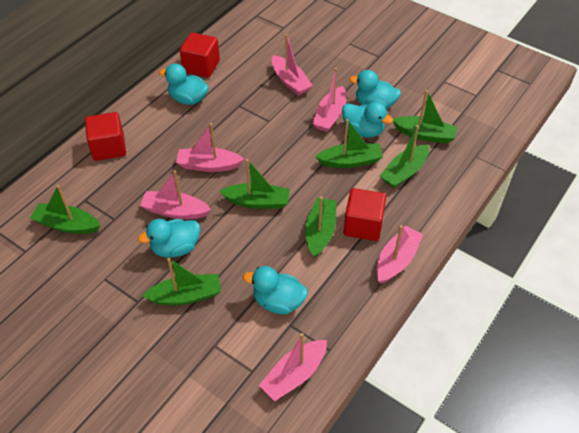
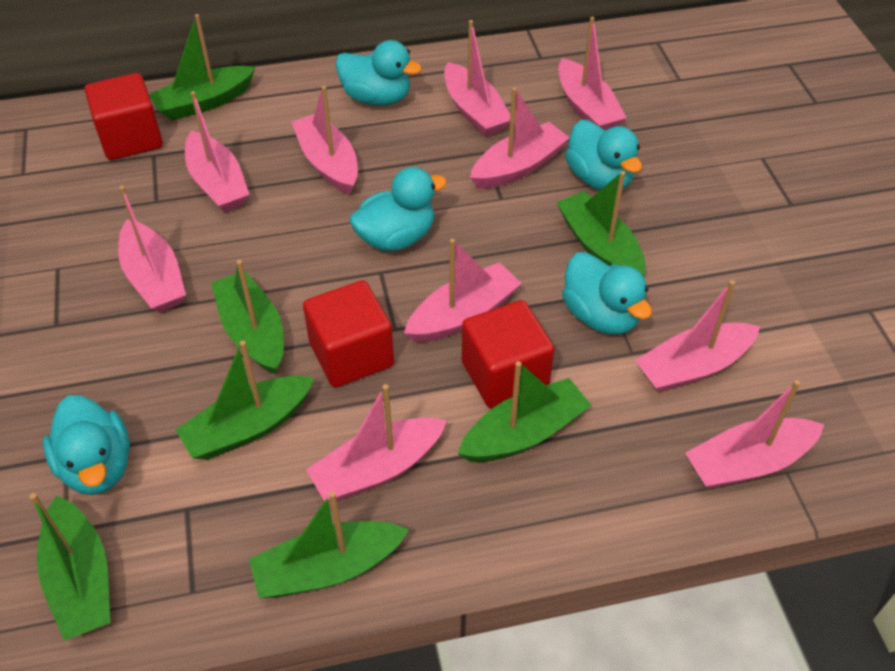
pink boat: [140,170,211,219] [176,123,244,172] [259,333,327,401] [272,34,313,96] [313,68,346,132] [376,225,423,283] = 6 -> [118,186,186,313] [185,91,250,212] [292,86,358,194] [306,384,447,502] [404,239,522,343] [444,20,510,137] [470,87,570,189] [559,17,627,131] [635,280,760,393] [685,380,824,489] = 10

